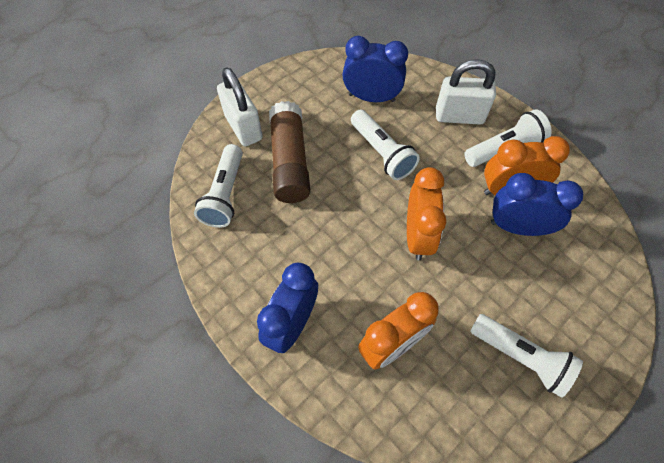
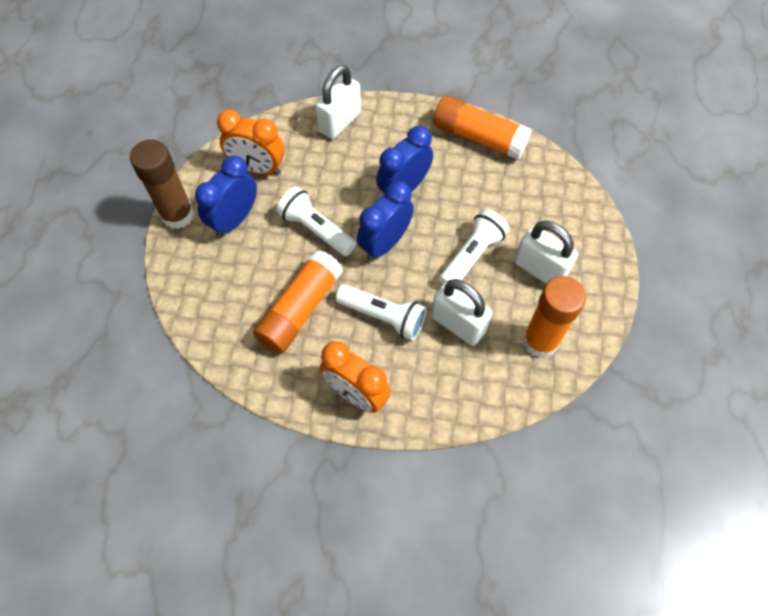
orange clock: [358,292,438,370] [407,167,446,260] [484,136,570,195] = 3 -> [217,110,285,175] [320,341,391,413] = 2
orange glue stick: none = 0 -> [253,250,343,354] [433,95,532,160] [523,276,586,358] = 3
white flashlight: [194,144,243,228] [351,110,420,180] [464,109,552,167] [470,314,583,398] = 4 -> [277,186,356,256] [336,285,427,341] [439,209,509,284] = 3
white padlock: [217,67,263,146] [436,59,496,125] = 2 -> [315,65,361,139] [431,279,492,346] [514,221,578,284] = 3

